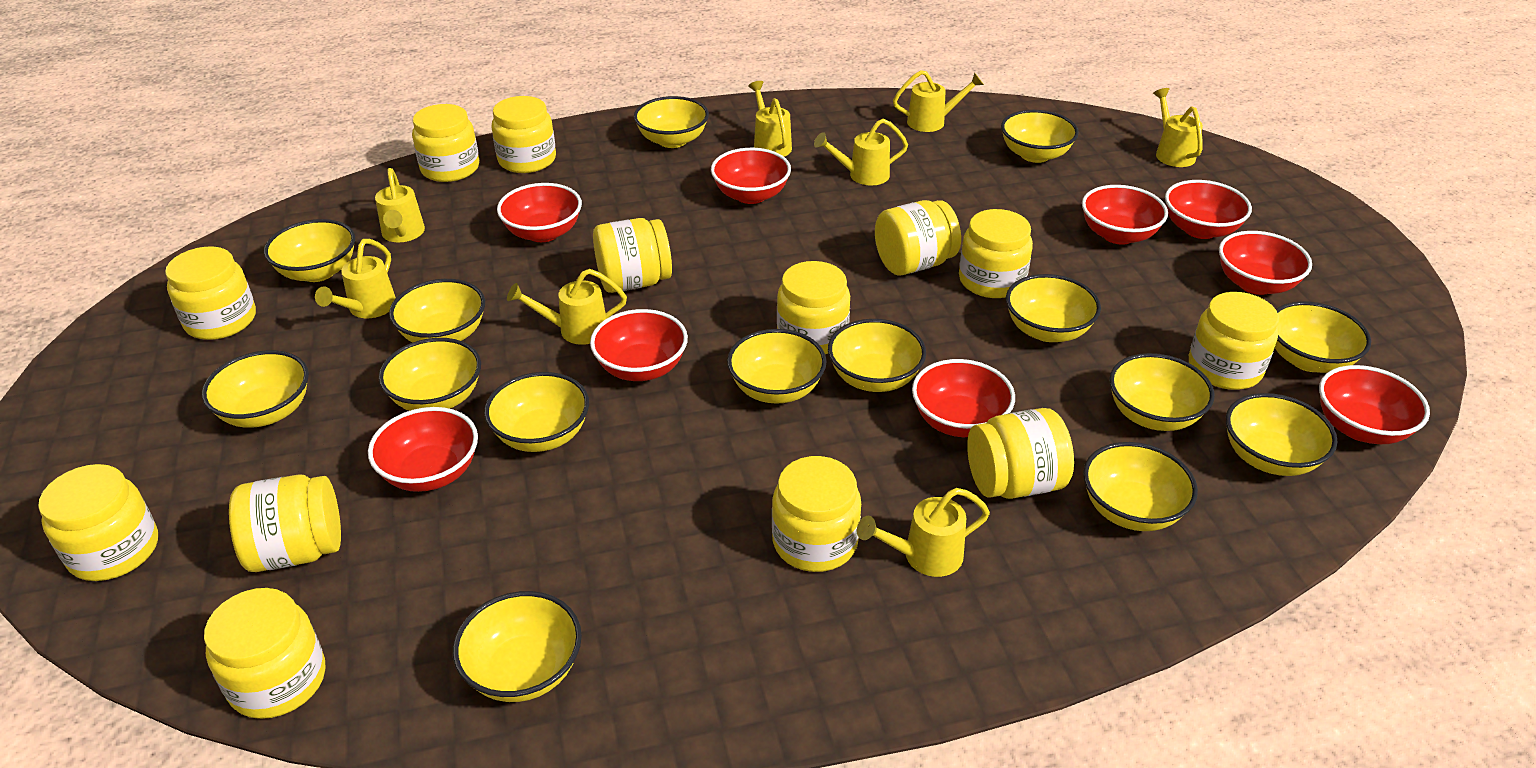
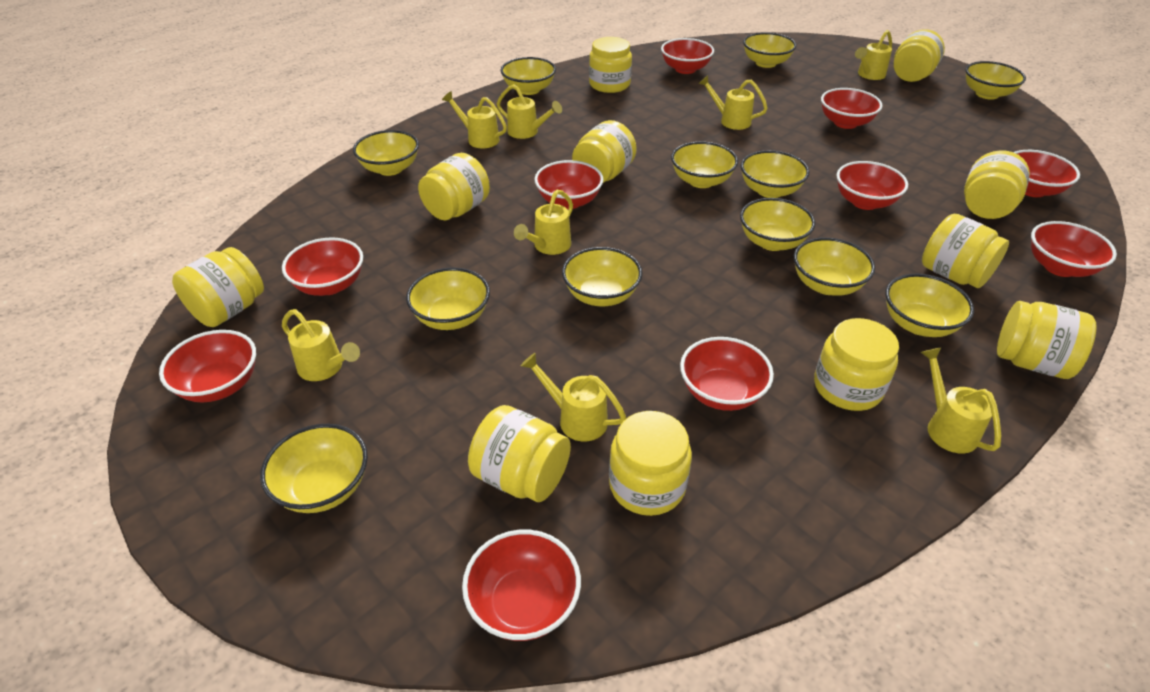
red bowl: [368,407,478,492] [497,183,582,242] [590,309,688,381] [711,148,791,204] [912,359,1015,437] [1082,185,1168,245] [1165,180,1252,239] [1219,231,1312,295] [1319,365,1430,444] = 9 -> [159,330,256,403] [282,237,363,296] [462,530,581,641] [535,160,603,209] [661,38,714,74] [680,337,774,411] [821,88,883,129] [836,161,908,210] [1014,150,1080,197] [1031,221,1117,277] = 10
yellow bowl: [202,350,309,428] [264,219,355,282] [379,338,481,411] [389,279,485,343] [453,591,582,702] [484,372,589,452] [634,96,709,148] [727,329,827,404] [828,319,926,392] [1001,110,1079,163] [1006,274,1101,342] [1083,442,1198,531] [1109,353,1215,431] [1226,393,1338,476] [1275,301,1371,373] = 15 -> [260,424,368,513] [353,130,419,176] [406,267,490,330] [501,57,556,95] [562,247,642,306] [671,141,738,188] [740,150,810,198] [740,198,815,251] [743,32,796,68] [794,237,875,296] [885,274,974,337] [965,61,1026,100] = 12
yellow jar: [38,464,158,581] [165,247,256,340] [204,588,325,719] [229,474,341,572] [412,104,479,182] [492,96,556,173] [593,218,672,293] [772,456,861,572] [777,261,850,354] [875,200,961,275] [959,209,1033,298] [967,408,1074,499] [1189,292,1279,390] = 13 -> [172,247,264,327] [418,153,490,220] [468,405,571,502] [572,120,637,183] [589,37,632,93] [609,411,692,516] [814,318,899,411] [894,29,945,82] [922,214,1009,288] [964,150,1030,219] [997,301,1097,379] = 11

